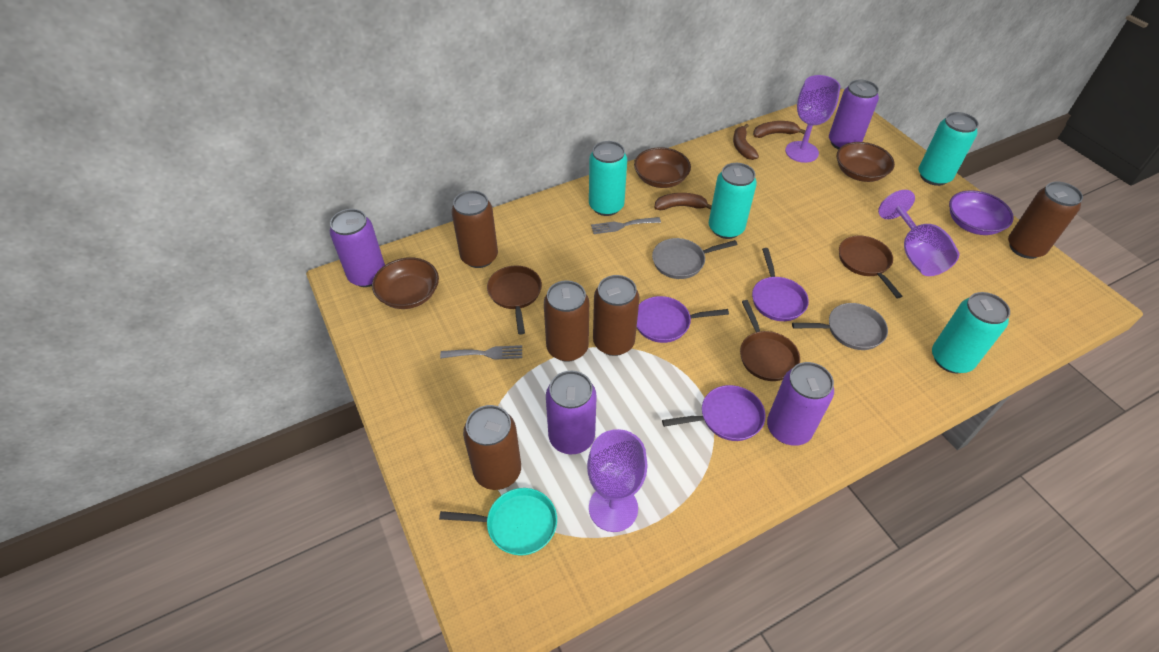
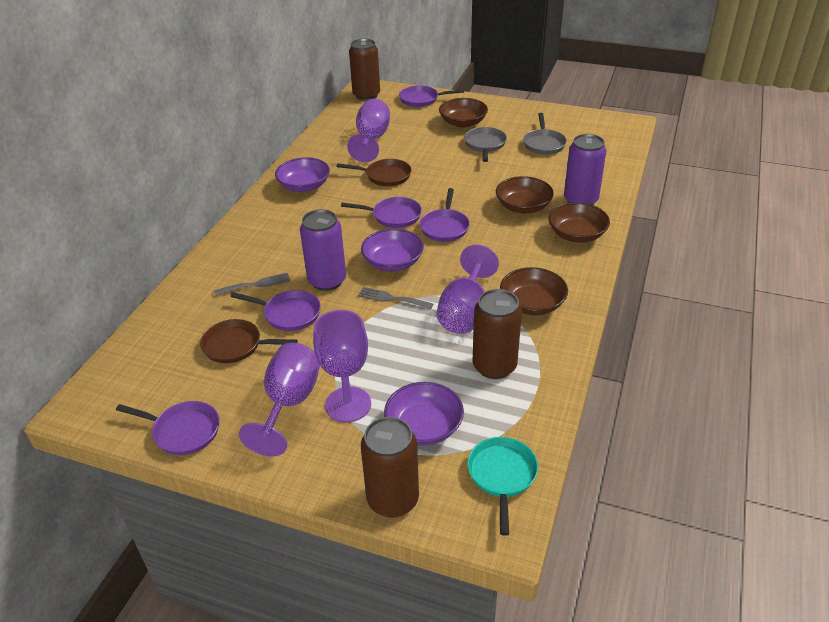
brown banana: [654,193,712,210] [733,124,759,160] [753,121,806,138] = 3 -> none = 0
brown bowl: [372,257,439,309] [634,147,691,188] [837,142,895,182] = 3 -> [439,98,488,128] [496,176,554,213] [500,267,568,315] [548,202,610,243] = 4
brown can: [451,190,498,268] [463,405,521,490] [544,281,589,362] [593,275,640,356] [1008,182,1083,259] = 5 -> [349,39,380,101] [361,417,419,518] [473,289,522,379] = 3
brown pan: [487,265,542,335] [740,300,800,381] [839,236,902,298] = 3 -> [200,319,297,363] [336,159,411,186] = 2
purple bowl: [949,190,1014,235] = 1 -> [275,157,330,192] [361,229,424,271] [384,382,464,445] = 3
purple can: [330,209,385,287] [546,371,597,454] [767,362,834,446] [829,80,879,150] = 4 -> [300,209,346,291] [564,134,606,205] = 2
purple goblet: [587,429,648,532] [785,75,840,163] [878,190,959,276] = 3 -> [239,343,320,456] [313,310,371,422] [347,99,390,162] [437,245,499,334] = 4
purple pan: [637,296,729,343] [662,385,766,441] [752,248,809,321] = 3 -> [116,401,219,455] [231,290,321,331] [341,197,422,228] [399,85,464,107] [420,188,470,242] = 5
turquoise can: [589,141,627,216] [709,163,757,239] [919,112,979,186] [932,292,1010,373] = 4 -> none = 0

